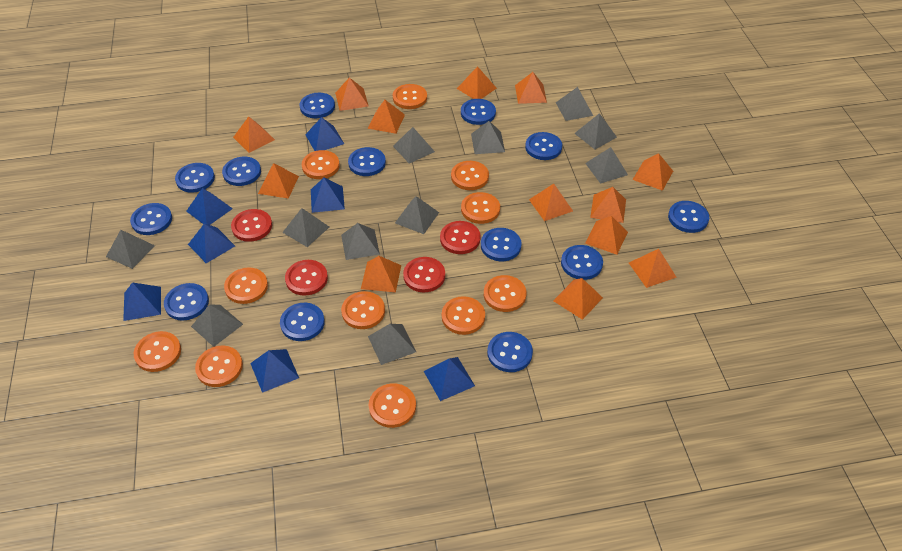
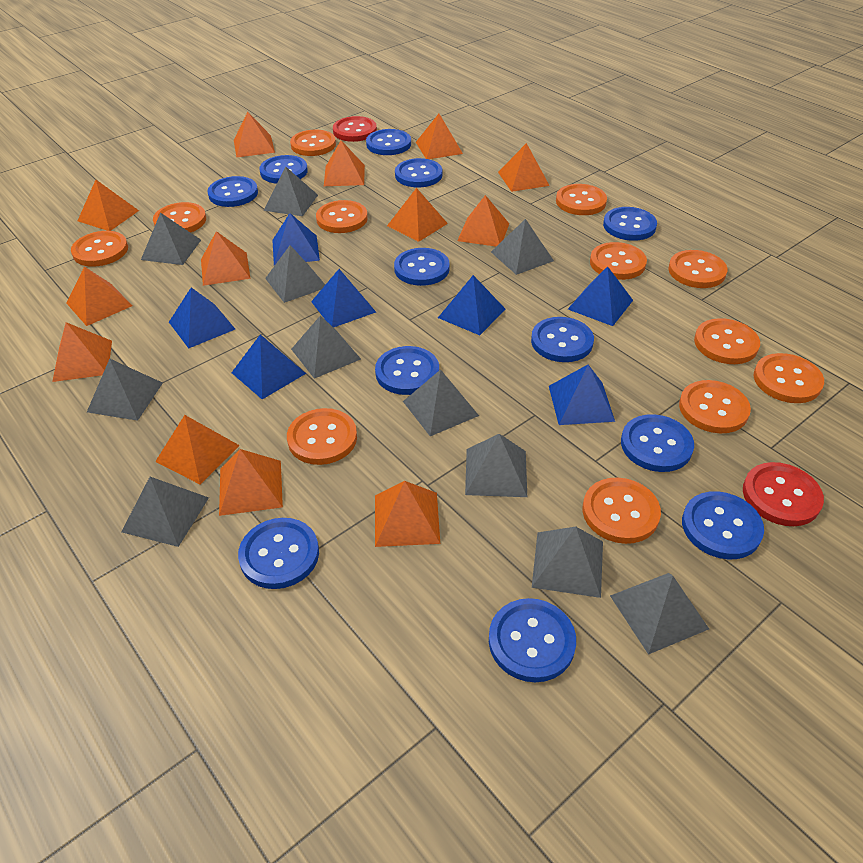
blue button: [130,203,172,235] [164,283,209,321] [175,163,215,193] [222,157,261,186] [280,303,325,341] [300,93,335,118] [348,147,386,176] [461,99,496,125] [481,228,522,261] [487,332,533,372] [525,132,562,160] [561,245,603,280] [668,201,709,233] = 13 -> [207,176,258,207] [238,518,319,589] [260,155,308,184] [366,129,411,155] [375,346,439,395] [394,248,450,286] [395,158,442,187] [489,598,576,682] [531,317,594,362] [603,207,657,241] [621,414,694,472] [682,491,764,559] = 12
orange button: [134,331,181,372] [195,345,243,387] [224,268,268,304] [302,150,340,179] [341,291,385,329] [369,383,416,428] [393,84,427,109] [442,296,485,335] [451,161,489,190] [461,192,500,224] [484,275,526,312] = 11 -> [71,231,128,267] [153,202,206,233] [287,408,357,465] [290,130,336,156] [316,200,368,233] [556,184,607,215] [582,478,661,544] [590,242,647,280] [668,250,727,288] [679,380,751,433] [694,318,760,364] [754,353,824,403] = 12
red button: [231,209,272,242] [285,260,328,296] [403,257,445,292] [440,221,481,254] = 4 -> [333,116,377,142] [743,462,824,526] = 2

